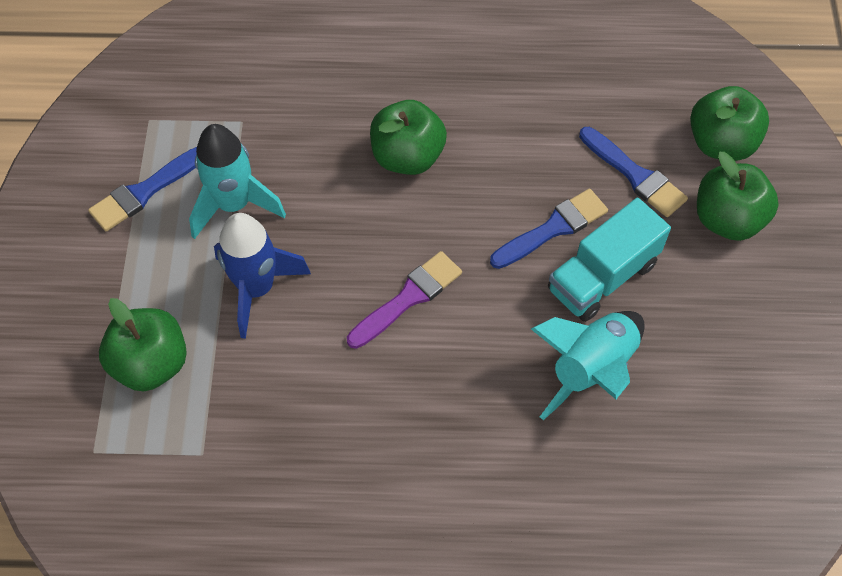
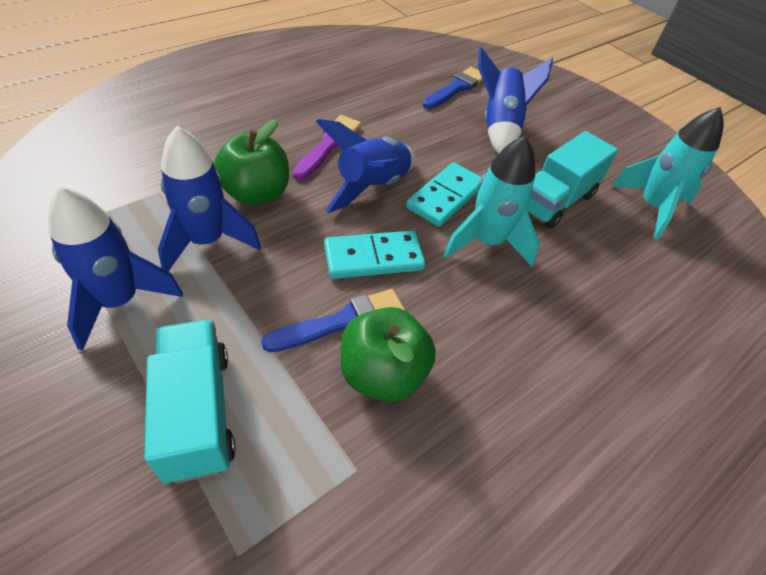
blue brush: [88,147,197,231] [490,189,608,269] [579,127,688,217] = 3 -> [261,289,405,352] [423,67,483,109] = 2
blue rocket: [214,213,311,339] = 1 -> [48,186,183,351] [158,126,261,271] [316,119,415,213] [478,47,553,154] = 4
green apple: [99,298,187,391] [370,100,447,175] [690,86,769,161] [697,152,779,241] = 4 -> [214,119,289,206] [340,307,436,402] = 2
turquoise domino: none = 0 -> [324,231,425,279] [406,162,481,227] = 2
turquoise truck: [548,198,671,322] = 1 -> [145,320,236,484] [527,131,618,229] = 2

